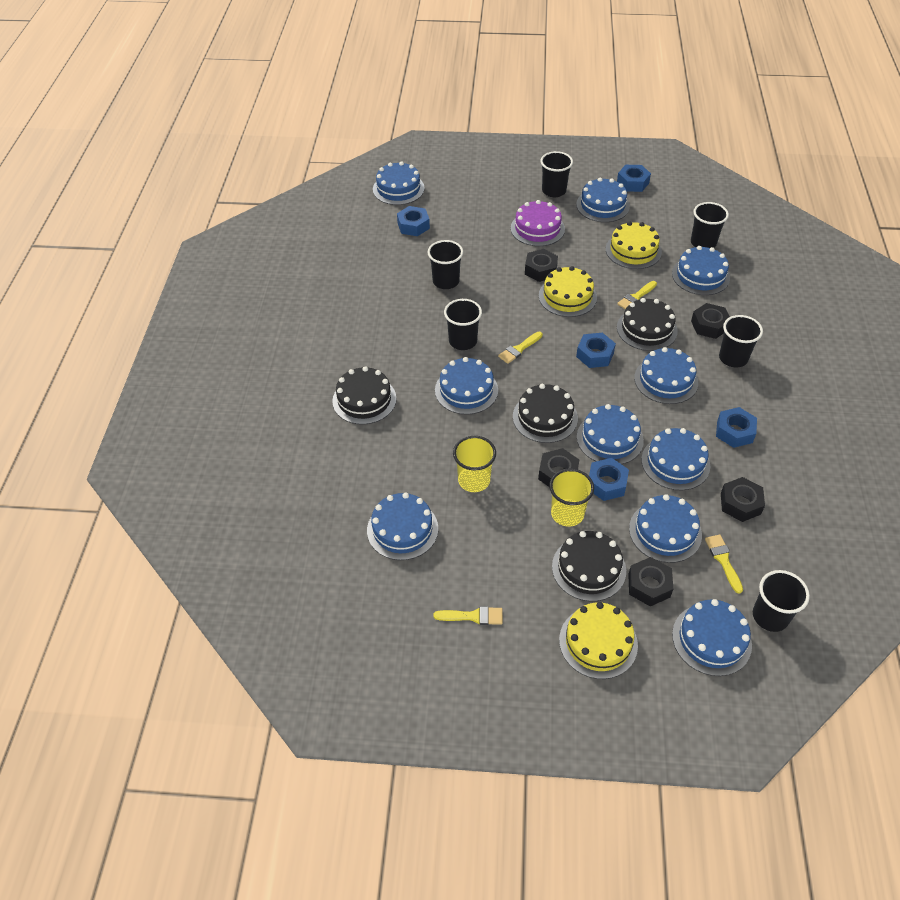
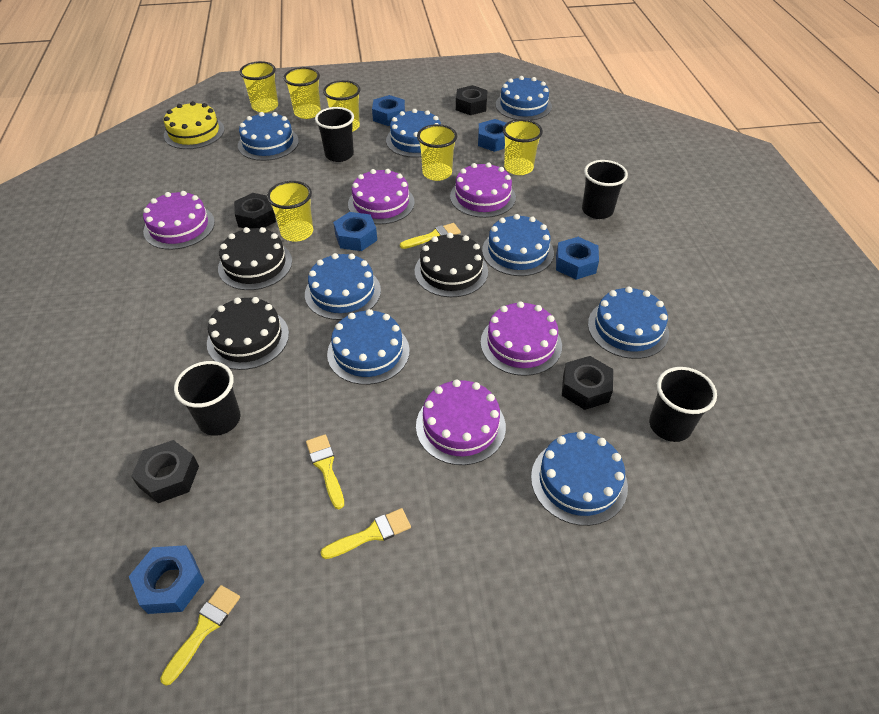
black cake: [332,366,396,424] [513,384,578,443] [552,531,626,601] [617,298,678,351] = 4 -> [207,297,289,370] [218,227,292,290] [415,233,488,297] = 3
black cup: [428,240,463,289] [444,299,482,350] [540,151,573,197] [691,202,729,248] [719,315,763,368] [753,570,810,632] = 6 -> [174,361,240,436] [315,107,354,162] [582,160,628,219] [649,367,717,442] = 4
black nut: [525,249,558,282] [538,448,580,487] [628,557,673,606] [691,303,730,339] [721,477,765,522] = 5 -> [131,440,199,503] [234,193,276,229] [456,85,488,115] [562,356,613,410] = 4
blue cake: [367,493,438,560] [373,161,425,205] [435,357,498,415] [576,178,630,222] [577,404,644,464] [629,494,702,563] [634,347,698,404] [641,428,710,490] [672,246,730,295] [672,599,752,676] = 10 -> [238,112,299,161] [305,253,381,320] [327,309,410,385] [386,109,441,158] [482,214,554,276] [496,76,552,121] [531,431,628,526] [588,287,669,359] = 8
purple cake: [511,200,565,246] = 1 -> [143,191,215,250] [348,169,414,224] [416,379,506,465] [450,162,516,218] [480,301,562,376] = 5
yellow cake: [539,266,597,317] [559,602,638,679] [606,221,662,269] = 3 -> [164,101,225,149] = 1
yellow cup: [453,436,496,492] [549,469,594,527] = 2 -> [239,61,278,113] [267,181,313,242] [283,67,321,119] [323,80,360,132] [417,124,457,181] [503,119,543,175] = 6

